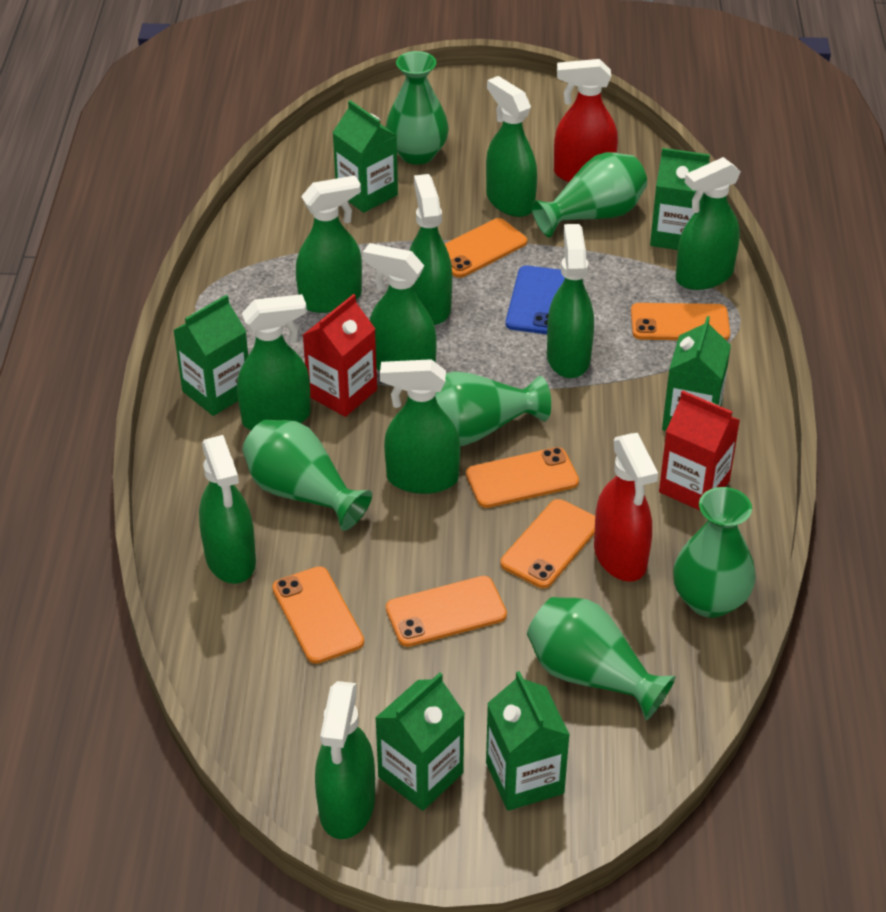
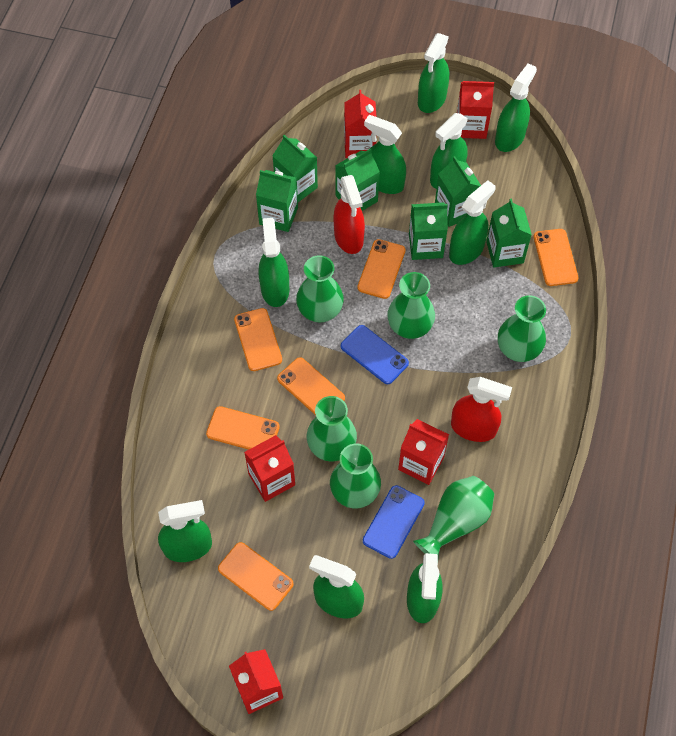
blue phone: [505,266,565,334] = 1 -> [341,325,409,384] [363,485,425,559] = 2
green spray bottle: [199,435,256,584] [237,294,311,430] [296,176,362,313] [315,681,375,839] [363,243,437,371] [380,359,461,494] [409,174,452,325] [486,76,537,217] [547,224,594,378] [676,157,741,290] = 10 -> [158,500,212,562] [259,218,289,307] [309,555,364,618] [364,115,406,194] [407,553,443,623] [418,33,449,113] [430,113,468,189] [449,180,496,265] [495,63,537,152] = 9
red carton: [303,294,377,417] [659,391,740,510] = 2 -> [229,649,283,714] [244,435,295,502] [344,90,377,158] [398,419,449,485] [457,81,494,139] = 5

